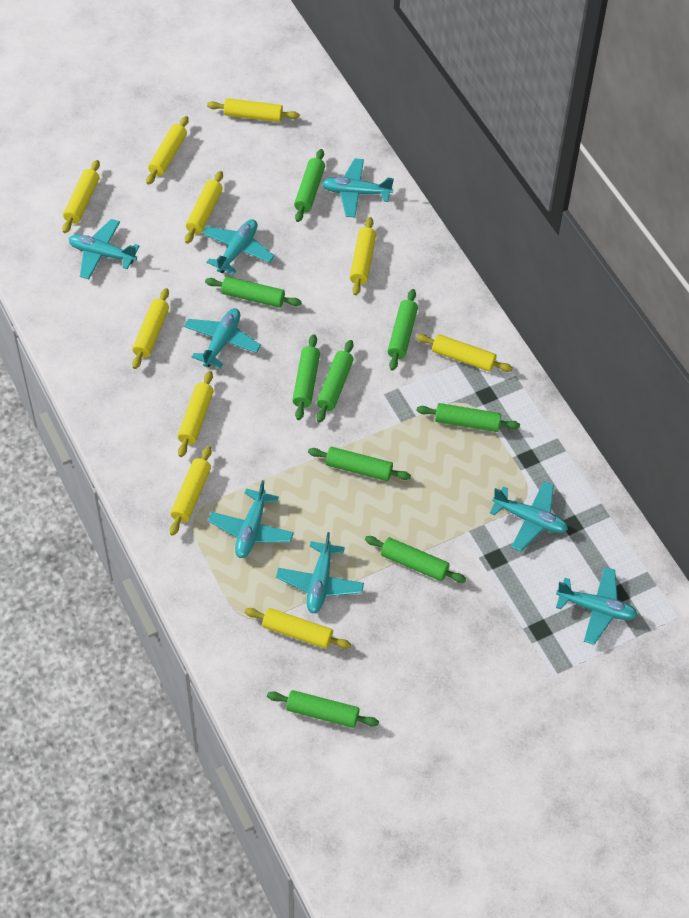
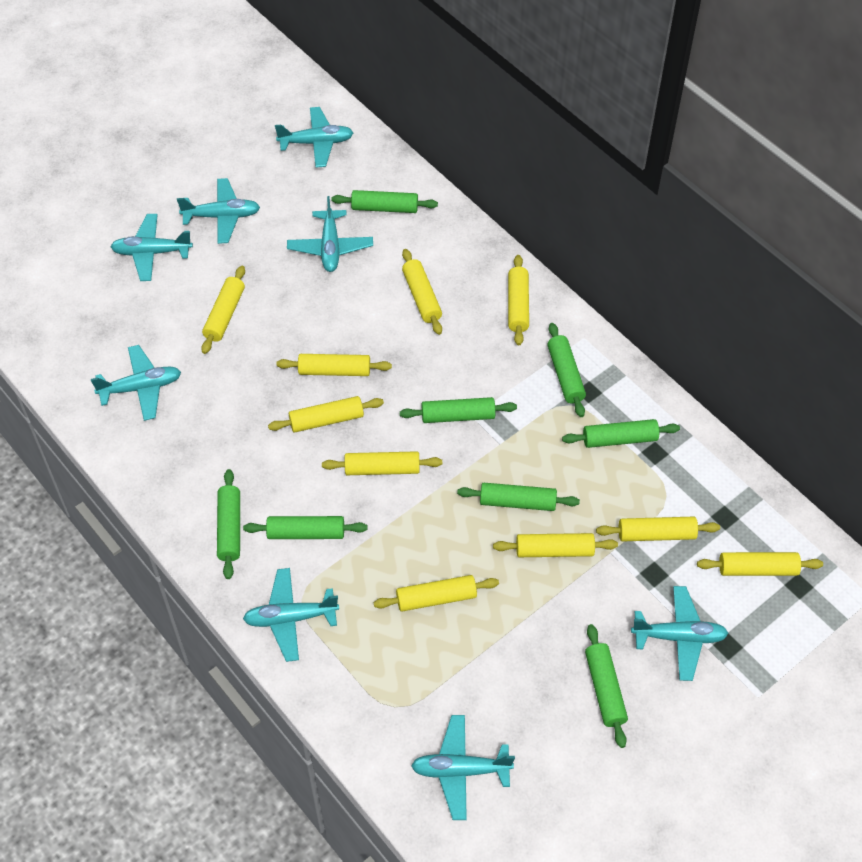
green rolling pin: [205,276,302,308] [267,690,379,728] [292,334,320,420] [294,149,325,222] [308,447,411,481] [317,340,354,423] [365,536,466,583] [388,289,418,371] [416,403,520,432] = 9 -> [217,469,240,579] [243,516,367,539] [331,190,438,213] [400,397,517,423] [457,483,580,511] [547,323,586,417] [562,419,680,448] [585,624,628,748] = 8

